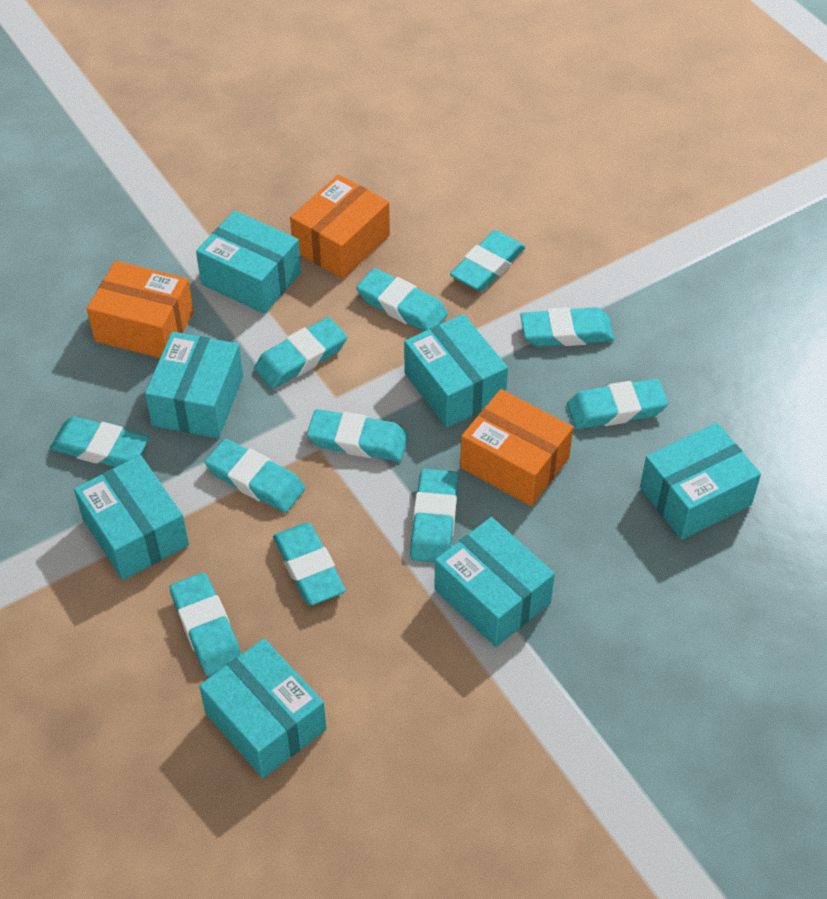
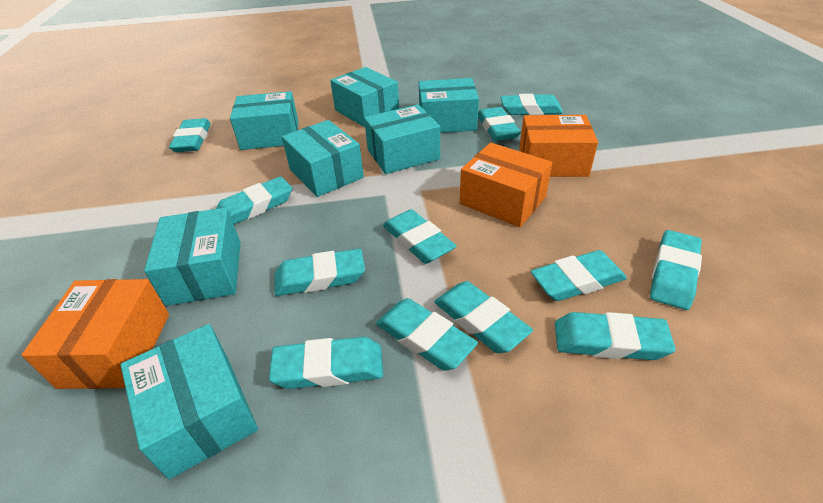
turquoise eraser: [50,417,149,467] [170,573,242,676] [205,439,305,513] [254,317,347,389] [273,523,346,605] [307,409,408,462] [356,268,448,331] [410,469,458,562] [450,230,526,291] [520,307,614,347] [567,379,668,429] = 11 -> [169,118,211,152] [216,176,293,224] [269,337,383,389] [274,249,365,296] [376,298,478,371] [383,209,457,264] [434,281,533,353] [478,107,521,141] [501,94,563,115] [531,250,627,301] [555,312,676,360] [650,230,702,310] = 12

